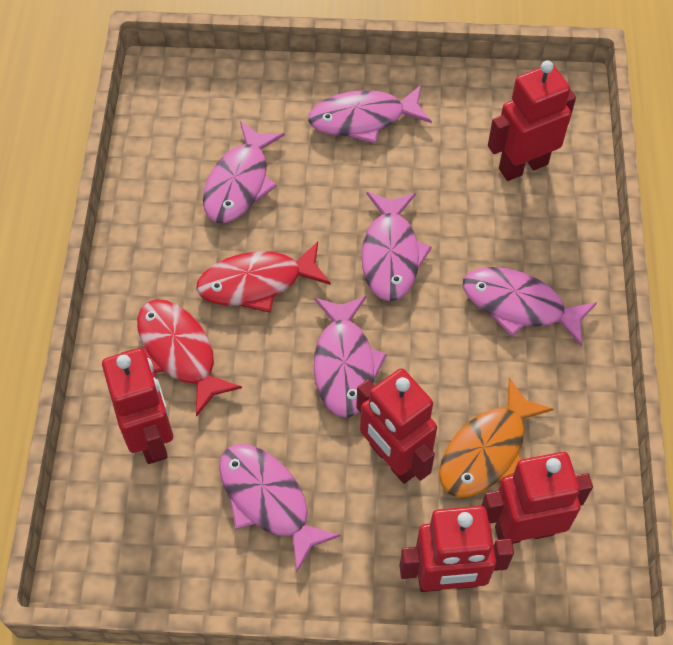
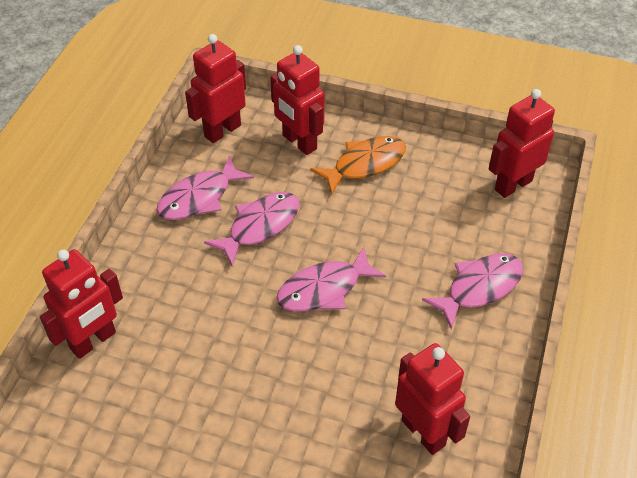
pink fish: [203,121,285,223] [219,444,341,573] [308,85,432,144] [314,296,387,418] [361,192,432,301] [463,267,597,347] = 6 -> [156,155,254,220] [204,192,299,266] [276,247,386,312] [422,253,523,330] = 4
red fish: [137,299,242,417] [196,241,331,313] = 2 -> none = 0

